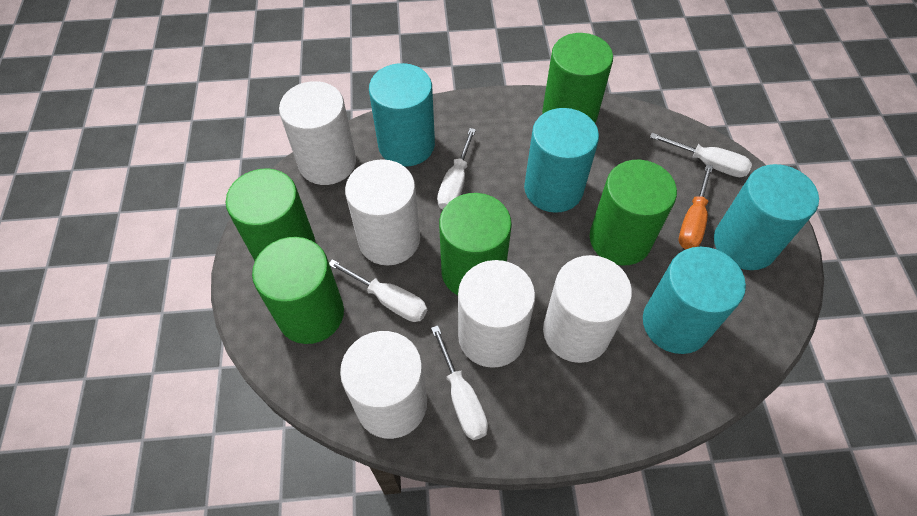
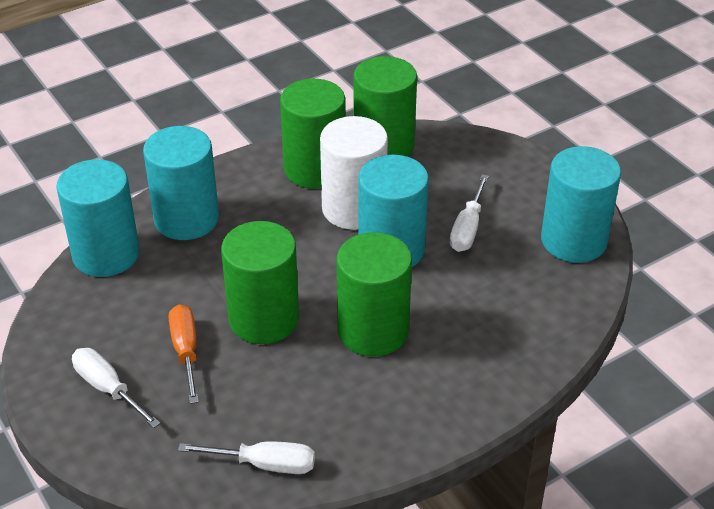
green cylinder: [226,168,316,261] [252,237,344,344] [439,193,512,295] [542,33,613,123] [589,160,677,265] = 5 -> [221,221,299,344] [280,79,345,189] [337,232,412,357] [354,56,417,157] = 4
white cylinder: [279,81,356,185] [340,331,427,439] [345,159,420,266] [458,260,535,368] [543,255,632,363] = 5 -> [320,116,388,230] = 1
white screwdriver: [329,259,427,322] [431,325,488,440] [437,128,476,210] [650,133,752,177] = 4 -> [72,348,161,428] [178,442,315,474] [450,174,489,252] = 3

